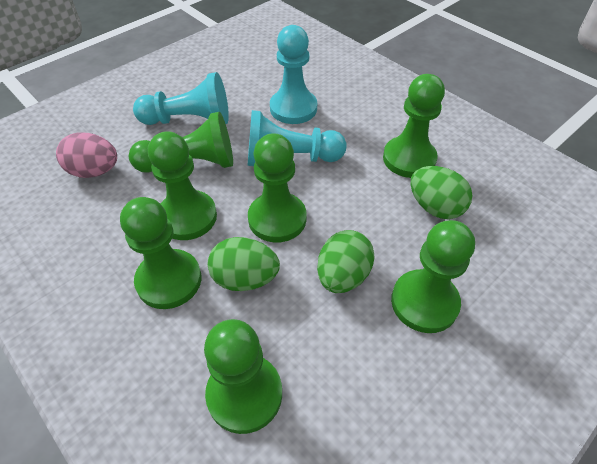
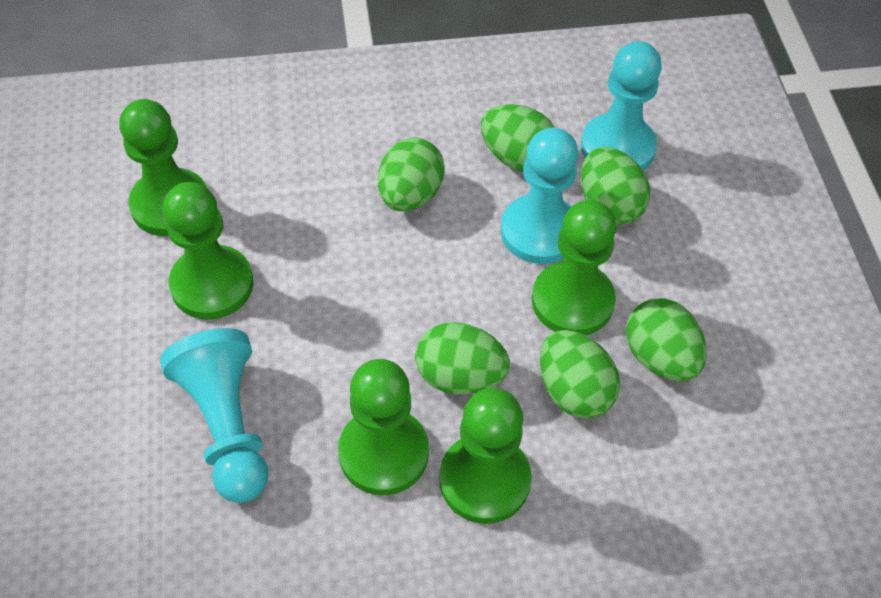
green egg: [208,237,280,291] [317,230,375,293] [410,166,473,219] = 3 -> [378,137,445,211] [415,322,510,394] [481,104,555,172] [540,330,620,419] [581,147,650,225] [626,298,707,381] = 6
green pawn: [120,197,201,309] [129,112,233,173] [148,131,217,240] [204,319,282,434] [248,133,307,243] [383,74,445,178] [391,220,475,333] = 7 -> [119,99,206,237] [163,182,254,320] [338,359,429,495] [439,388,532,524] [532,200,617,335] = 5
pink egg: [56,132,117,178] = 1 -> none = 0

